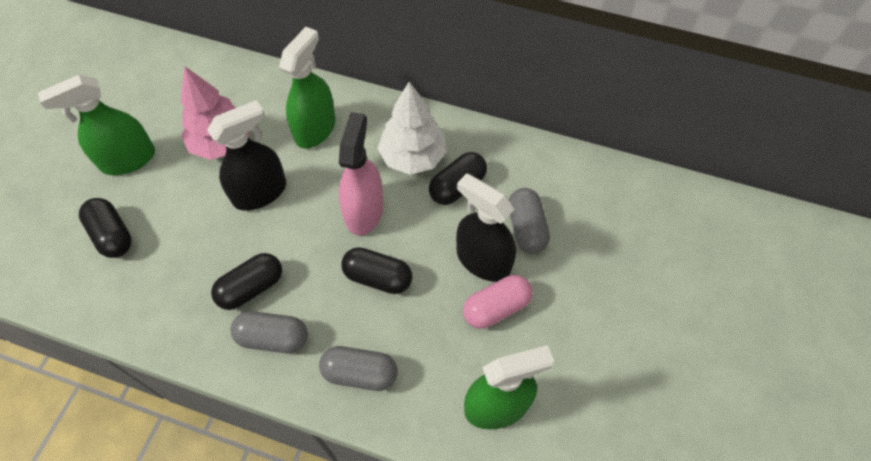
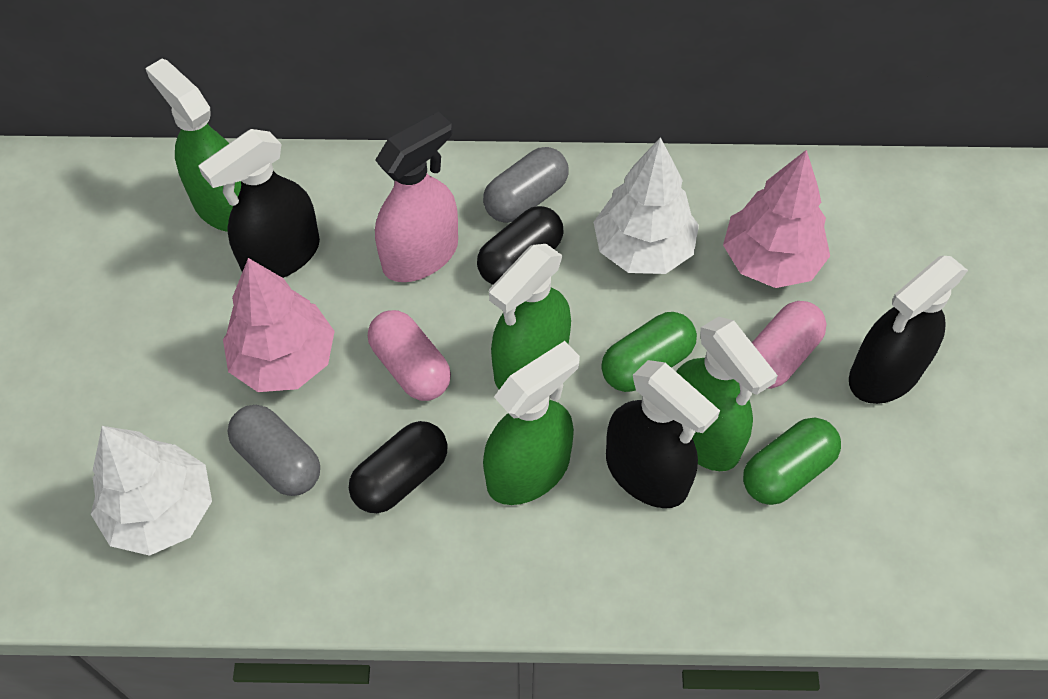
black capsule: [79,198,132,258] [211,253,282,310] [341,247,413,294] [429,152,487,205] = 4 -> [349,421,448,513] [477,206,563,285] = 2
black spray bottle: [207,100,286,211] [456,173,516,282] = 2 -> [198,129,320,278] [606,360,720,508] [849,256,968,404] = 3
green capsule: none = 0 -> [601,312,697,392] [743,418,841,505] = 2
green spray bottle: [38,75,155,175] [279,27,336,149] [464,345,554,429] = 3 -> [145,58,241,232] [483,341,580,505] [489,244,571,389] [676,316,778,471] = 4
grey capsule: [231,311,308,353] [319,346,398,391] [509,188,550,254] = 3 -> [227,405,320,496] [483,147,569,223] = 2
pink capsule: [463,275,533,329] = 1 -> [368,310,451,401] [752,301,827,389] = 2
pink tree: [181,67,250,160] = 1 -> [223,258,335,392] [723,150,830,288] = 2
white tree: [377,82,447,175] = 1 -> [91,426,212,556] [593,137,699,274] = 2

